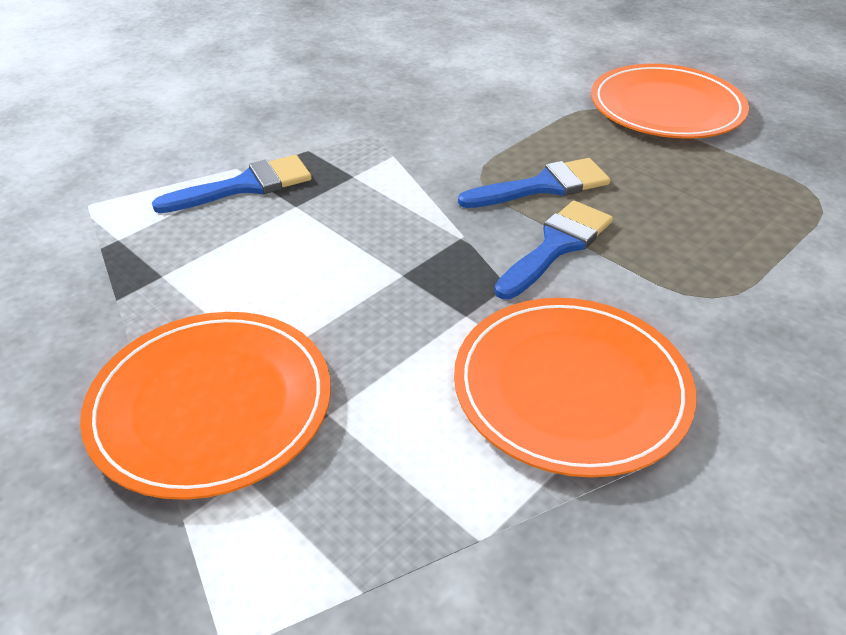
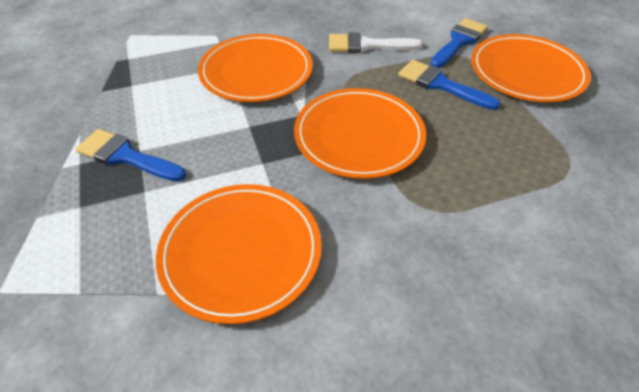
orange plate: [80,312,331,500] [454,298,696,478] [591,64,749,139] = 3 -> [156,184,322,324] [198,34,313,102] [294,88,426,179] [471,34,591,102] = 4
white brush: none = 0 -> [329,33,423,53] = 1

